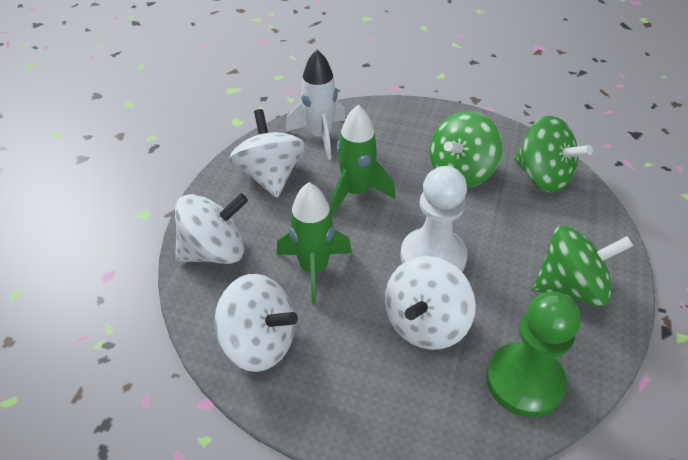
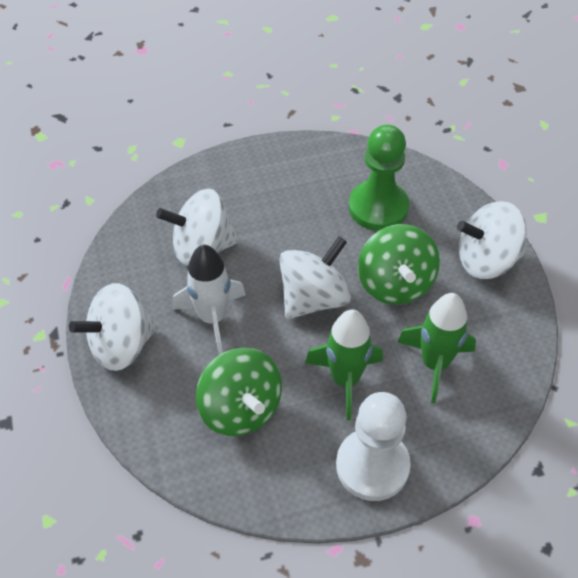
green spinning top: [430,111,502,188] [514,116,593,193] [532,226,633,307] = 3 -> [196,348,282,436] [358,224,440,305] = 2

